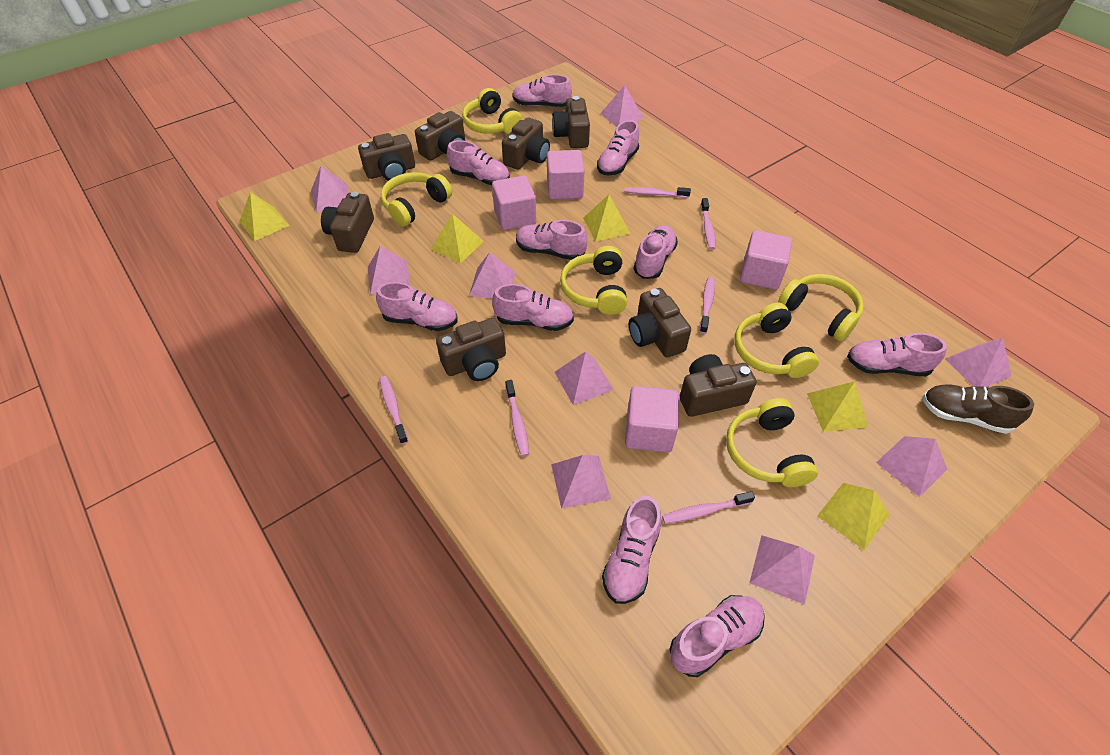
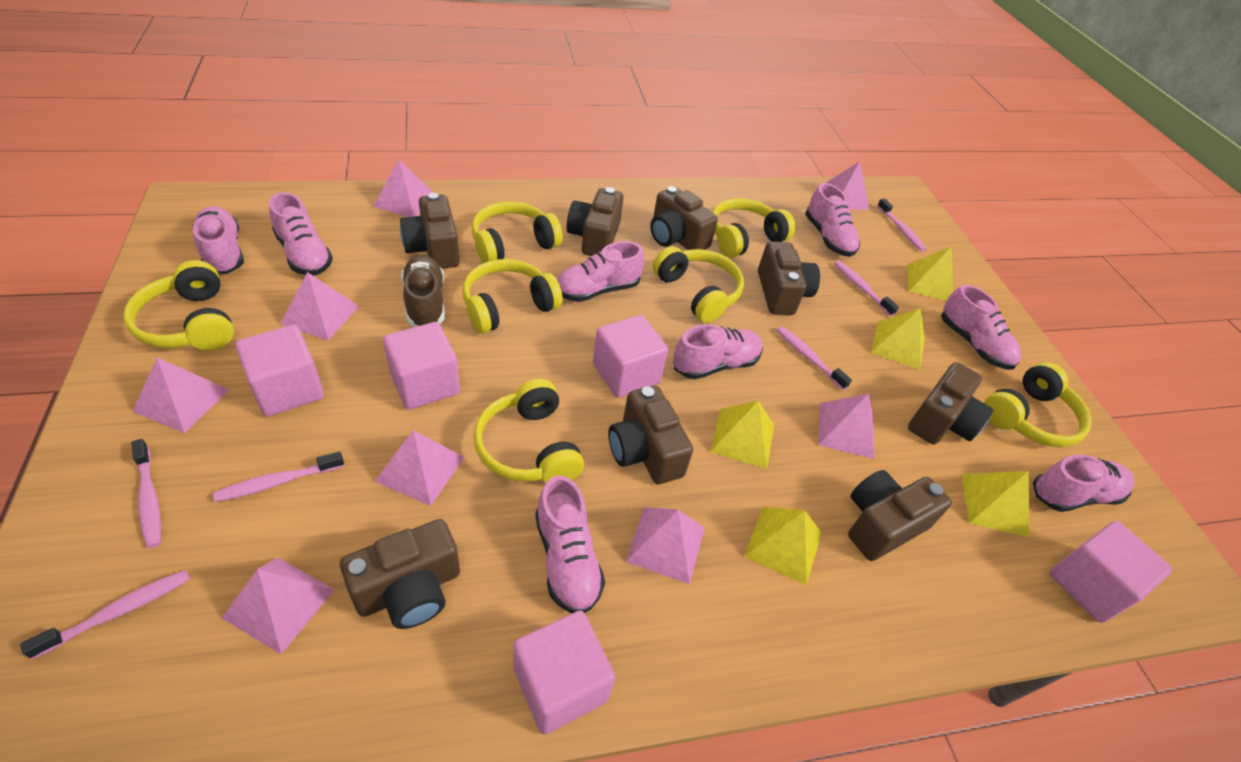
pink cube: [492,175,536,230] [547,150,585,200] [625,386,679,453] [740,230,792,290] = 4 -> [235,325,324,417] [383,322,460,410] [513,611,615,734] [593,315,668,398] [1049,521,1172,623] = 5
pink pyramid: [311,166,349,212] [368,246,410,294] [469,252,516,298] [551,455,611,509] [555,351,614,405] [600,85,644,127] [750,535,815,605] [876,436,947,497] [945,338,1012,387] = 9 -> [133,358,229,433] [222,557,335,654] [280,272,359,341] [373,159,434,217] [375,430,465,506] [626,507,705,584] [818,393,875,459] [826,161,870,210] = 8
pink shoe: [376,282,458,331] [447,140,510,185] [492,284,574,331] [513,74,572,107] [516,220,587,260] [597,120,639,175] [602,496,661,604] [634,225,678,279] [669,595,765,677] [847,333,947,376] = 10 -> [193,206,244,274] [269,192,333,275] [535,476,605,613] [557,241,645,302] [673,324,763,379] [805,183,860,257] [941,284,1022,369] [1033,454,1135,512] = 8
yellow headphones: [381,172,452,227] [462,88,523,134] [560,246,627,315] [726,398,818,487] [734,303,819,378] [778,274,864,341] = 6 -> [123,260,234,351] [462,259,563,334] [472,201,563,263] [473,378,584,483] [653,246,744,323] [712,198,795,258] [984,362,1092,447] = 7

